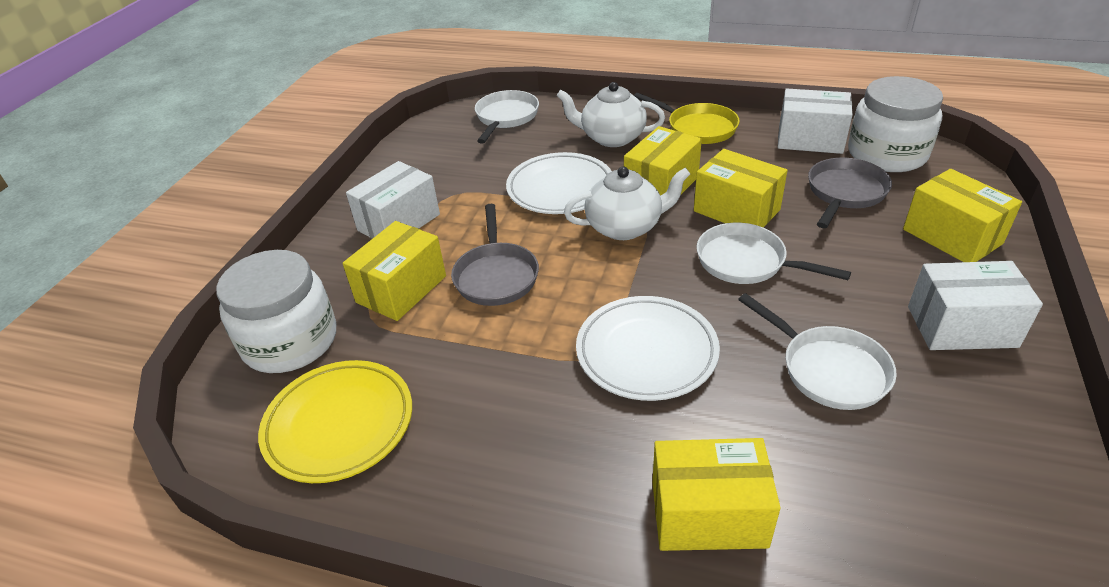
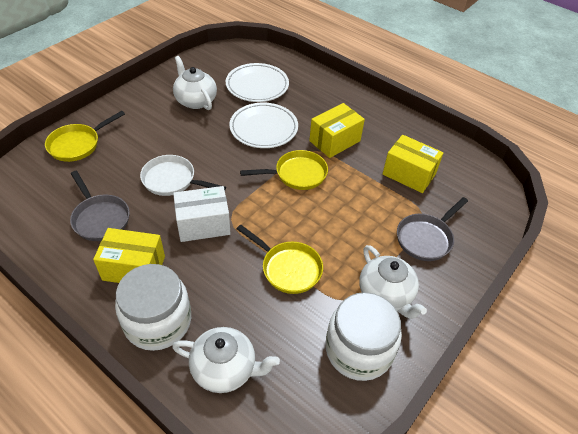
white box: [346,161,440,239] [778,89,852,154] [908,261,1043,350] = 3 -> [173,186,231,242] = 1
white pan: [475,90,539,144] [697,223,851,284] [738,293,897,410] = 3 -> [140,155,226,196] = 1
white teapot: [557,82,665,147] [564,166,690,240] = 2 -> [172,327,280,393] [173,56,217,110] [359,245,427,319] = 3
yellow box: [343,221,446,321] [624,126,702,196] [653,438,781,551] [694,149,788,227] [903,169,1022,262] = 5 -> [93,228,165,283] [309,103,365,158] [383,135,443,193] = 3
yellow pan: [634,93,740,144] = 1 -> [45,111,125,162] [237,225,323,294] [240,150,328,190] = 3
yellow plate: [258,360,412,483] = 1 -> none = 0

